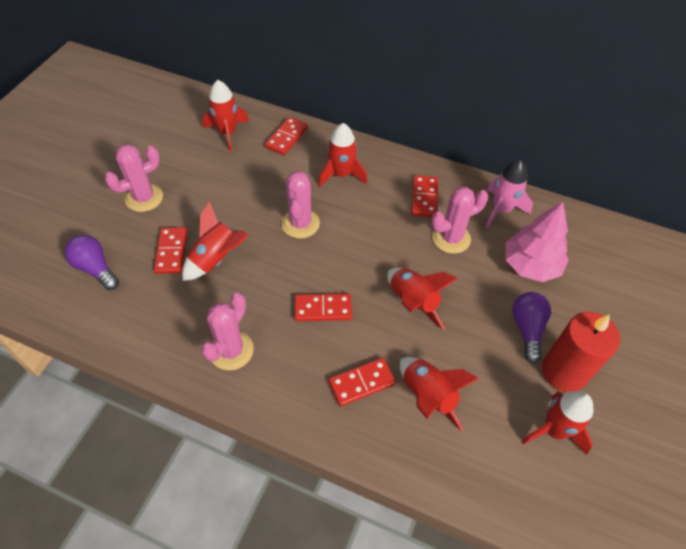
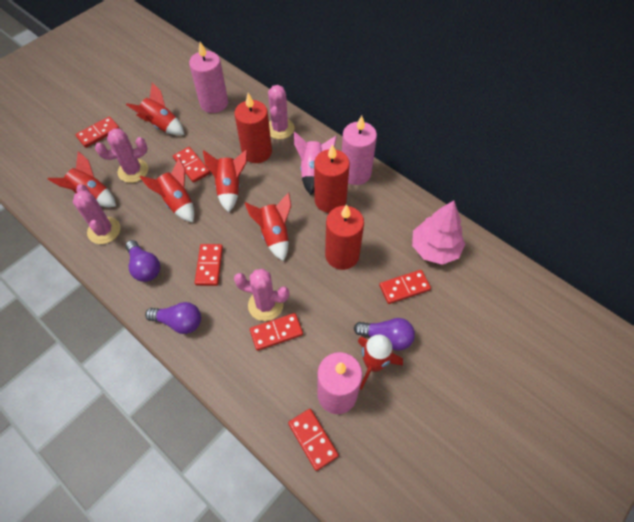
pink candle: none = 0 -> [189,42,228,113] [317,352,362,414] [342,115,377,185] = 3
purple light bulb: [64,235,119,290] [512,292,551,363] = 2 -> [125,240,160,282] [145,302,201,334] [354,318,415,351] = 3
red candle: [542,312,620,392] = 1 -> [234,93,272,163] [314,144,350,213] [325,204,364,270] = 3
red domino: [154,227,187,274] [265,117,308,155] [295,293,352,321] [329,358,396,406] [412,175,438,217] = 5 -> [75,116,120,148] [173,147,210,183] [195,244,223,286] [250,313,303,351] [288,409,339,471] [379,270,431,304] = 6

